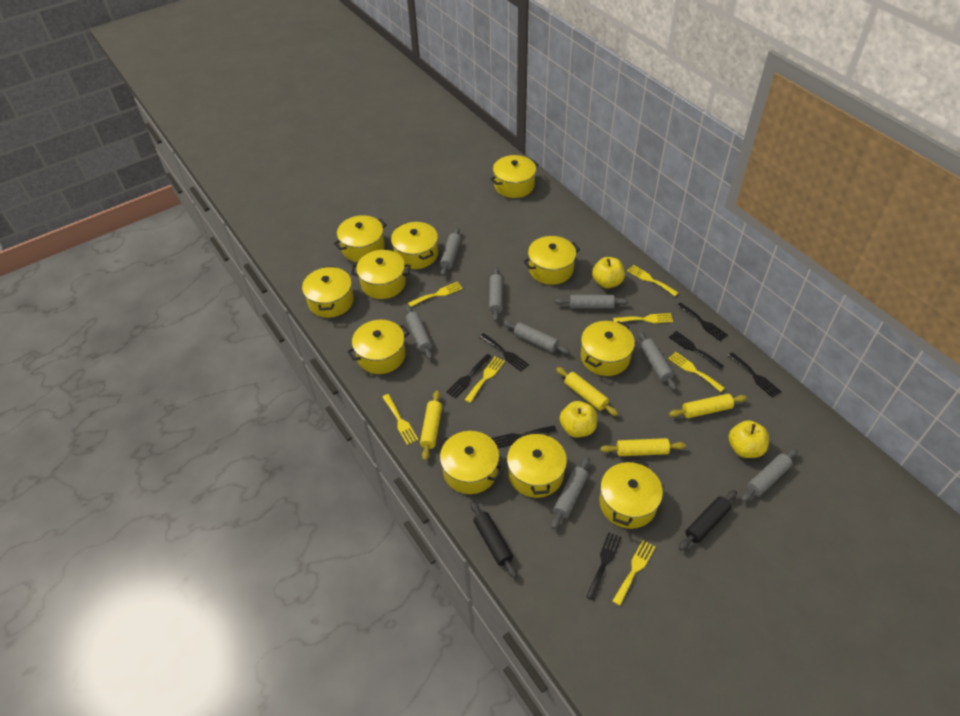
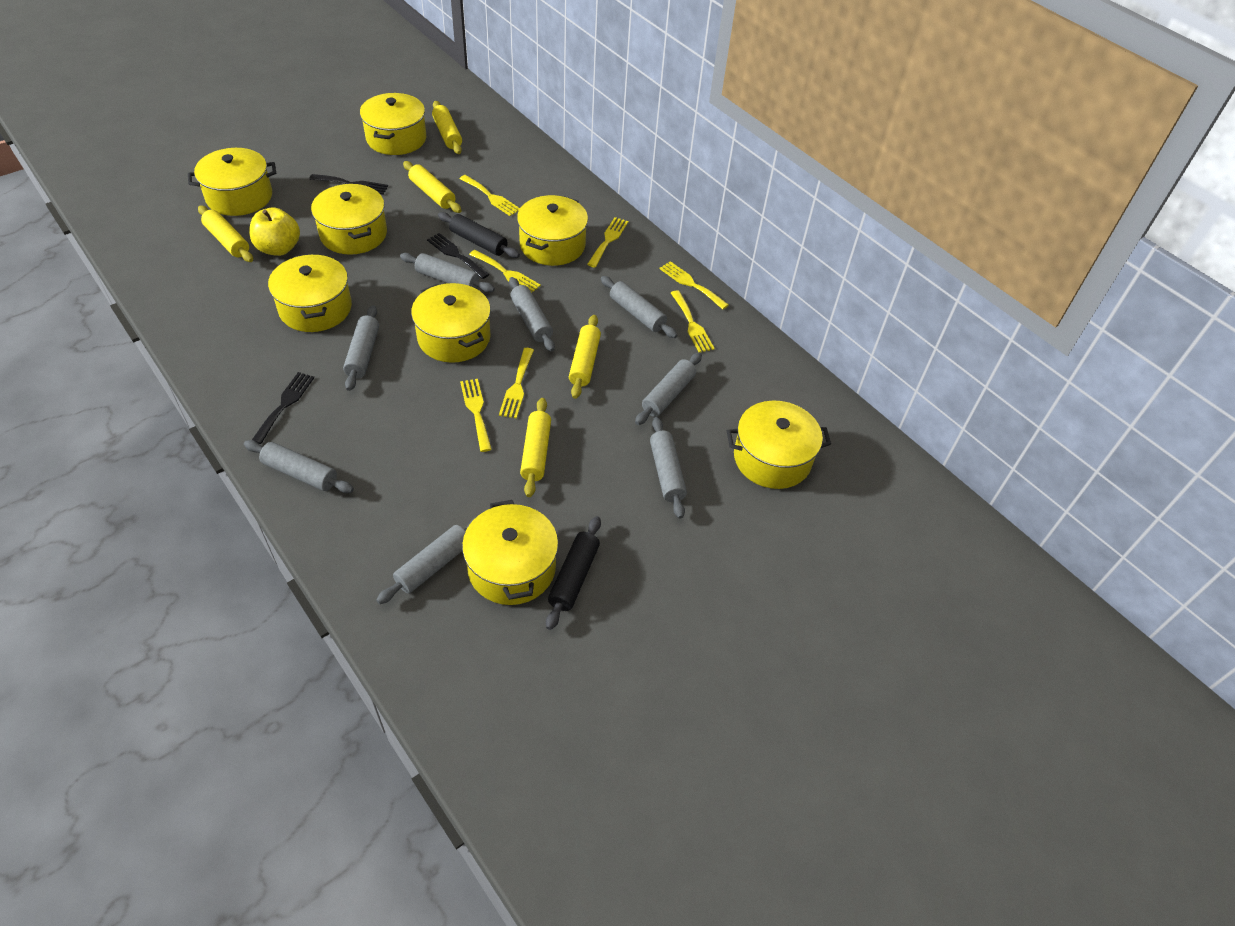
black fork: [446,354,492,398] [480,333,529,372] [491,425,557,448] [586,532,622,601] [669,331,724,370] [676,302,728,341] [728,352,781,398] = 7 -> [252,372,314,444] [309,174,388,195] [427,233,490,279] = 3
yellow apple: [559,401,597,438] [592,257,625,288] [729,420,769,458] = 3 -> [249,207,300,256] = 1
yellow pot: [302,266,354,318] [334,215,387,262] [347,320,410,374] [351,250,411,299] [391,222,438,269] [437,431,504,494] [490,155,538,198] [507,431,567,498] [524,236,580,285] [581,321,635,376] [599,459,663,529] = 11 -> [188,148,276,216] [268,254,352,332] [311,184,387,255] [360,93,426,155] [411,283,491,363] [462,500,558,605] [517,195,588,266] [727,401,831,489] = 8
yellow rolling pin: [420,390,442,461] [556,367,618,416] [600,438,686,456] [669,394,747,418] = 4 -> [198,206,253,262] [403,161,462,213] [432,101,462,154] [520,398,551,497] [569,315,601,399] = 5

